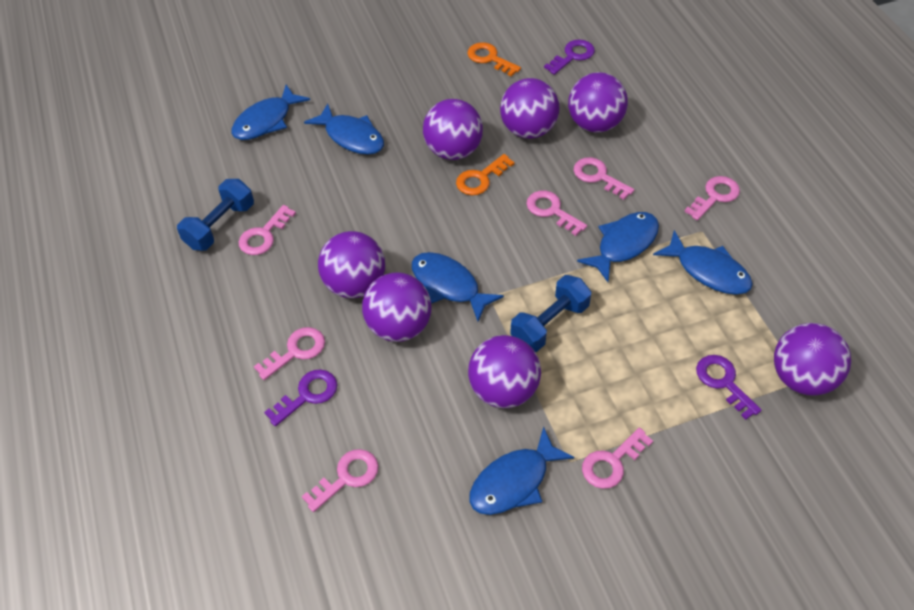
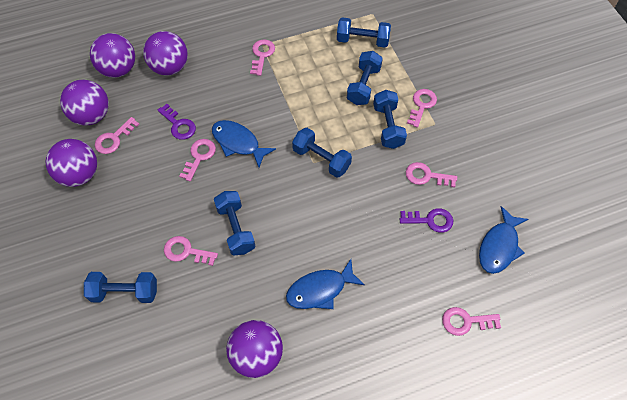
blue dumbbell: [177,179,254,251] [510,275,591,352] = 2 -> [84,272,157,303] [214,191,255,256] [292,128,352,178] [337,17,391,48] [347,51,383,105] [373,90,407,149] = 6
blue fish: [232,85,310,140] [304,103,384,155] [412,252,504,321] [469,426,574,515] [577,212,659,282] [653,230,753,295] = 6 -> [212,120,276,167] [286,259,365,309] [479,206,529,274] = 3
orange key: [456,154,515,195] [467,42,521,77] = 2 -> none = 0
purple ball: [318,231,385,298] [362,272,431,342] [423,99,483,160] [468,335,541,408] [500,78,559,139] [568,72,628,133] [774,323,851,396] = 7 -> [46,139,97,187] [60,80,109,126] [90,33,135,78] [143,31,188,76] [226,320,283,378] = 5
purple key: [264,369,338,426] [544,40,595,75] [696,355,761,420] = 3 -> [157,104,196,140] [400,208,453,233] = 2

